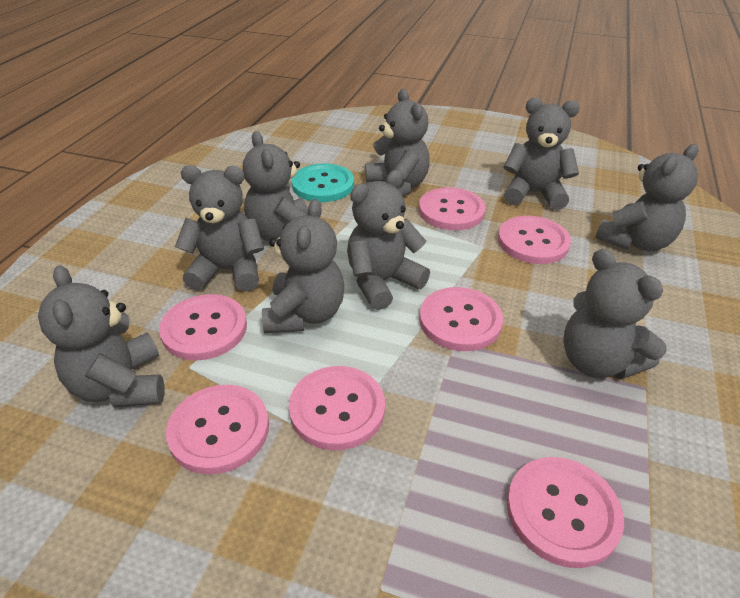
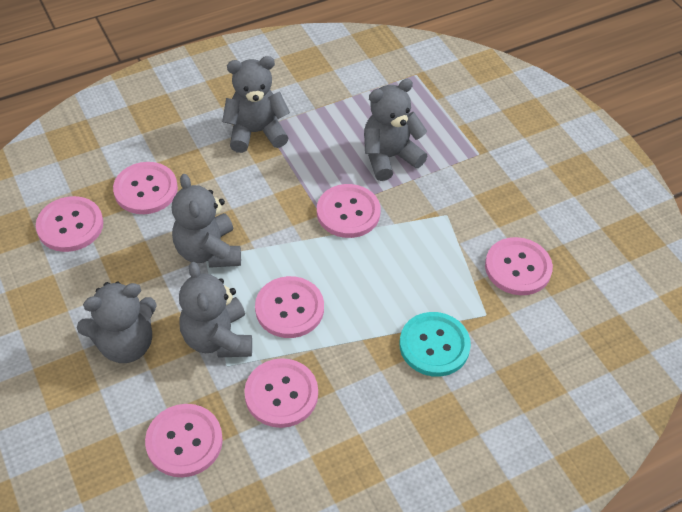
grey teddy bear: [38,265,164,408] [175,165,264,292] [243,131,308,241] [262,199,344,333] [347,170,430,310] [365,89,430,196] [503,97,580,210] [563,249,667,380] [595,144,699,251] = 9 -> [77,281,157,363] [172,174,241,268] [179,262,252,358] [222,56,290,153] [364,79,427,181] = 5

